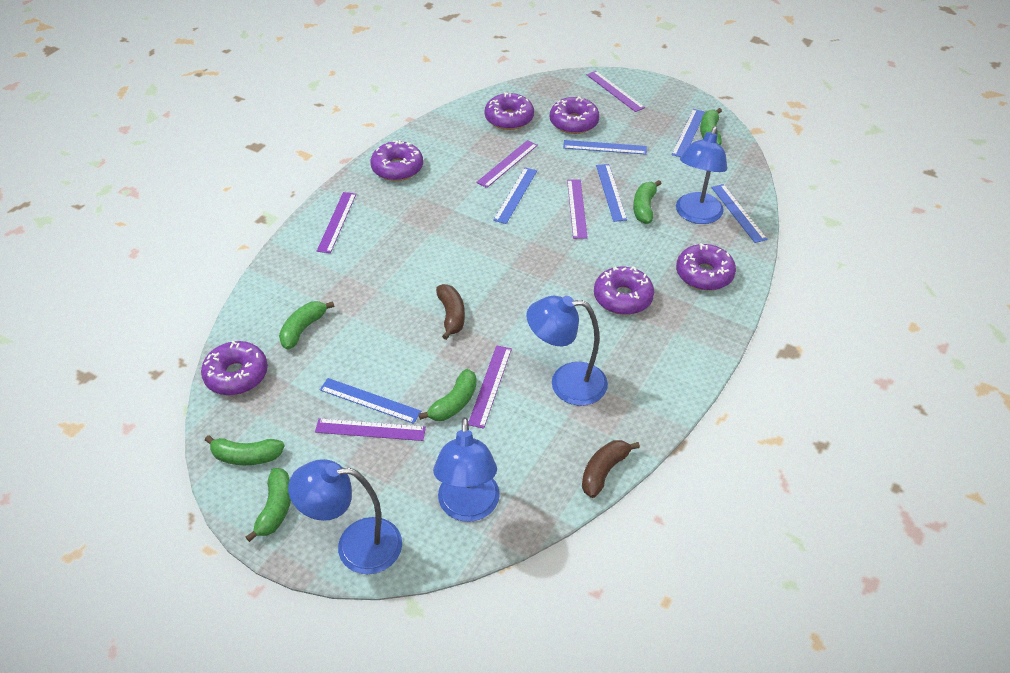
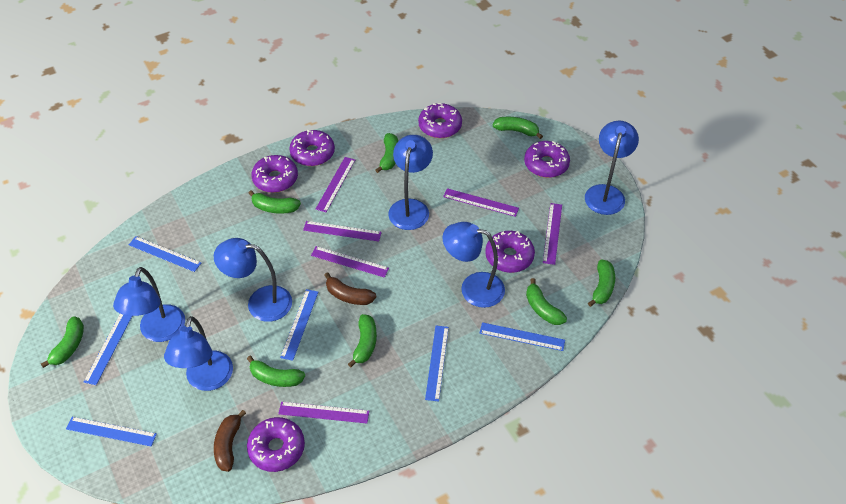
blue lamp: [288,459,402,574] [433,417,500,522] [526,296,608,406] [676,127,727,224] = 4 -> [113,267,185,342] [164,316,233,391] [214,238,292,322] [388,135,433,230] [443,222,505,308] [585,121,639,215] = 6
green banana: [205,435,285,465] [246,468,291,542] [279,301,334,349] [419,369,477,421] [633,180,662,224] [700,108,722,145] = 6 -> [41,316,84,368] [247,356,305,387] [249,190,301,214] [348,314,377,367] [375,133,398,173] [493,117,543,139] [526,278,567,325] [588,259,615,307] = 8

